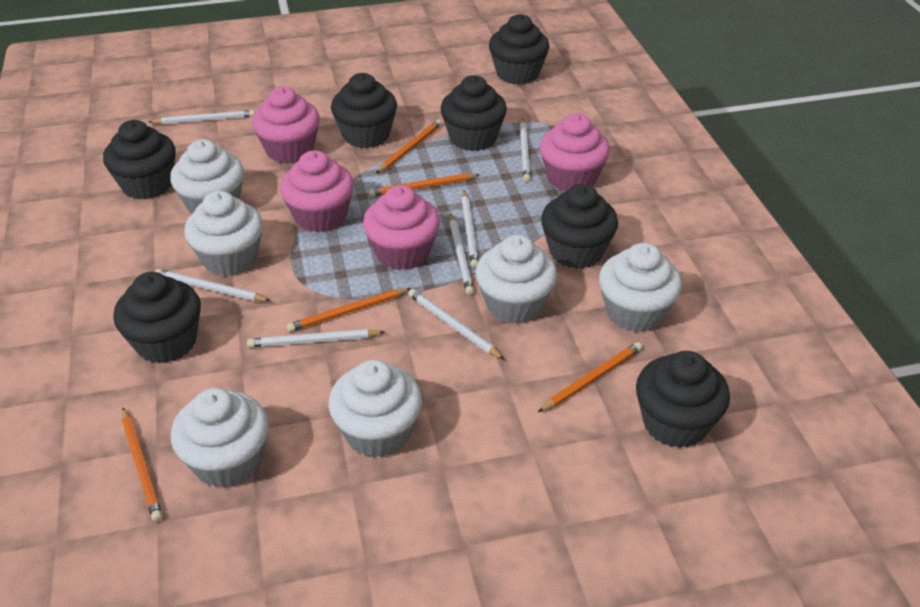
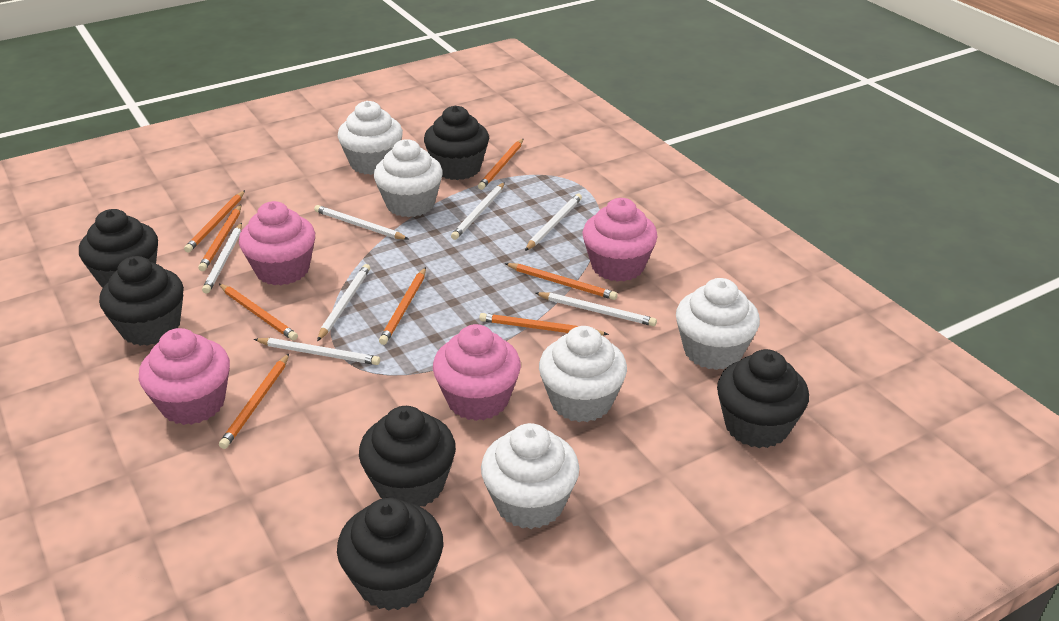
black cupcake: [103,120,176,199] [113,272,201,363] [331,73,397,148] [441,75,507,151] [489,14,549,85] [541,184,618,269] [636,351,730,448] = 7 -> [79,209,158,288] [99,256,184,346] [337,498,443,611] [359,406,456,507] [424,106,489,180] [717,349,809,448] = 6
orange pencil: [122,408,163,522] [287,288,412,332] [369,173,480,197] [376,119,442,173] [538,342,642,412] = 5 -> [184,190,245,253] [198,205,241,271] [219,284,298,341] [219,354,289,449] [379,267,426,345] [478,139,523,190] [479,313,609,336] [504,263,618,300] = 8
white cupcake: [170,139,244,214] [171,388,268,488] [184,191,263,276] [328,360,422,458] [476,235,557,324] [599,243,682,332] = 6 -> [338,101,403,175] [374,139,443,217] [481,423,579,529] [539,326,627,422] [676,278,760,370] = 5

